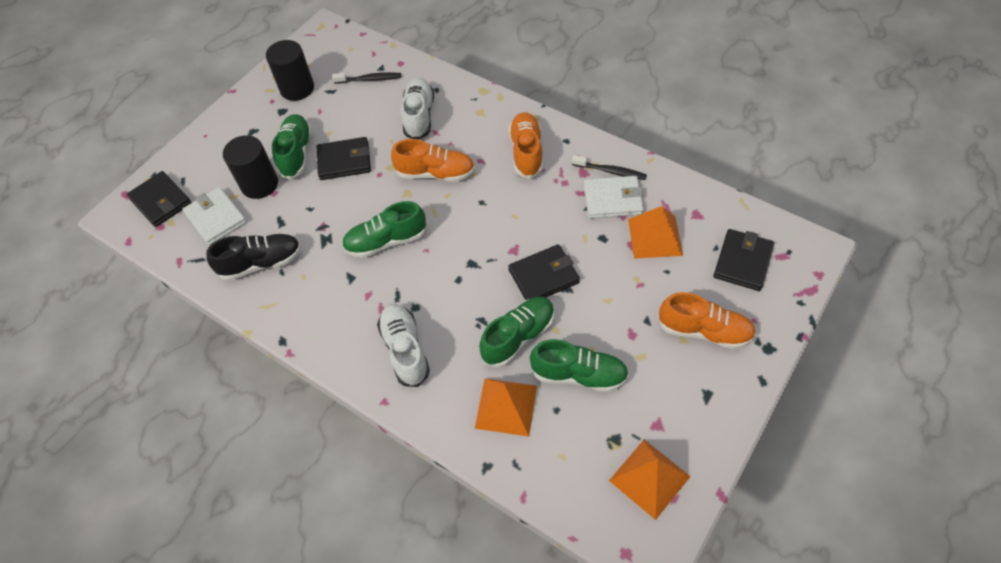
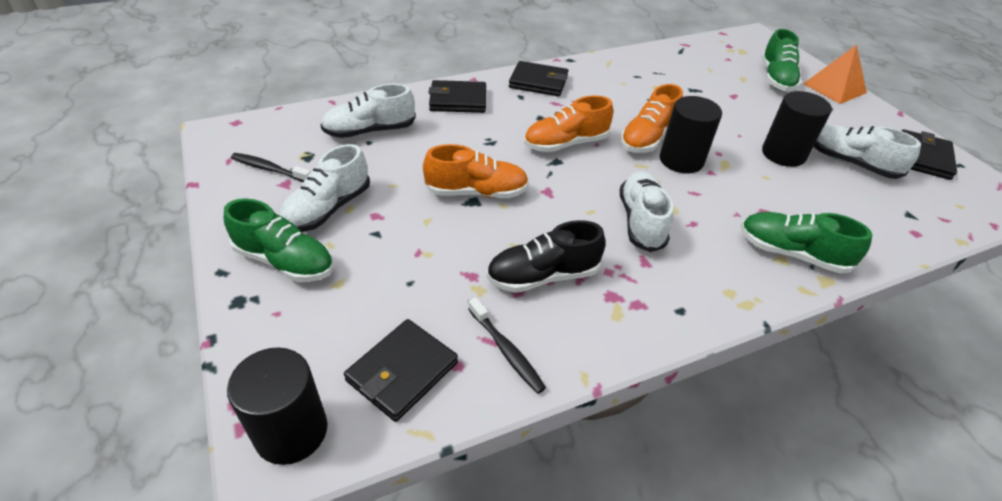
black cylinder: [223,135,278,199] [266,40,314,101] = 2 -> [227,347,327,465] [660,96,722,173] [762,91,832,167] = 3
green shoe: [272,114,312,179] [342,201,427,258] [479,297,554,368] [530,339,629,392] = 4 -> [224,198,333,282] [740,212,872,274] [761,29,802,91] = 3
orange pyramid: [475,379,537,437] [609,440,691,520] [628,206,683,259] = 3 -> [803,44,867,104] = 1
white shoe: [377,304,430,387] [401,78,434,139] = 2 -> [279,144,370,232] [320,84,416,138] [619,171,673,252] [814,125,921,179] = 4
white wallet: [183,187,247,245] [584,176,644,219] = 2 -> none = 0

